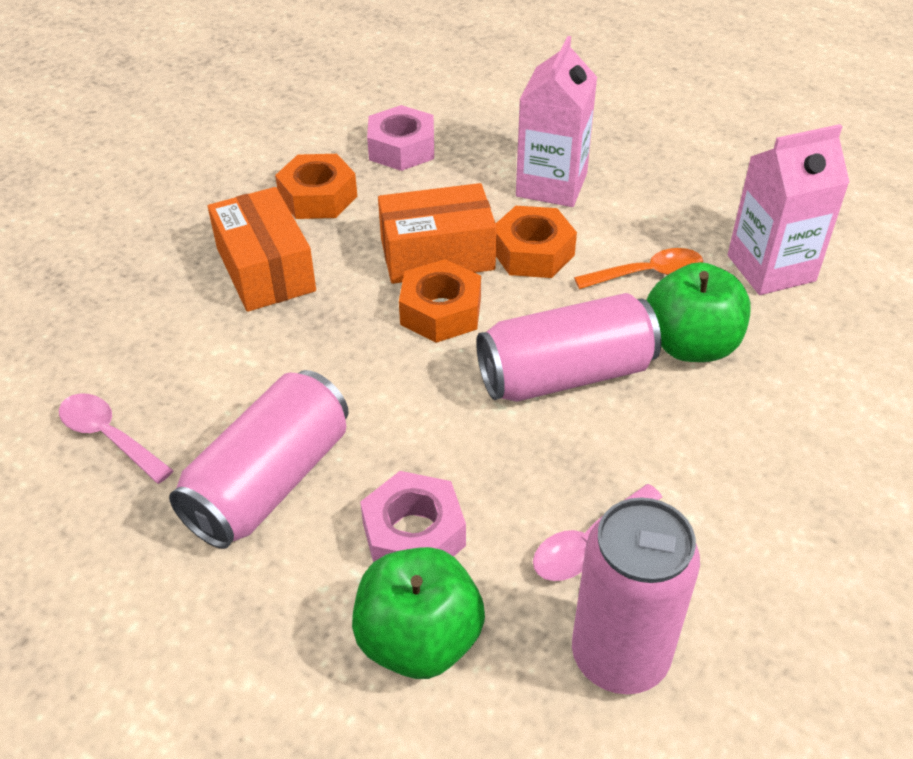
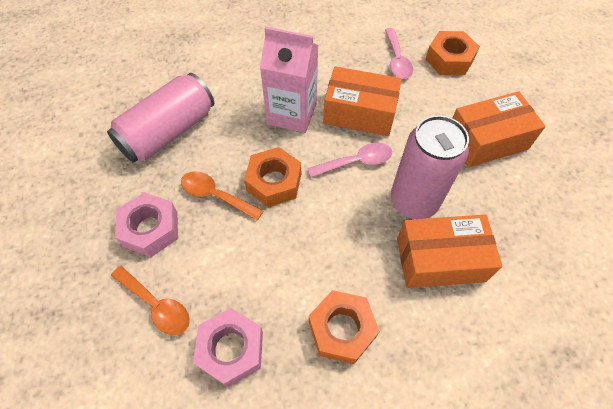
green apple: [352,547,485,679] [647,262,751,362] = 2 -> none = 0
orange box: [208,187,316,312] [378,183,497,284] = 2 -> [323,66,402,136] [397,215,502,288] [453,91,546,167] = 3
orange spoon: [574,248,703,289] = 1 -> [111,266,190,335] [181,171,263,220] = 2
pink can: [169,370,349,549] [476,293,661,402] [572,498,700,694] = 3 -> [107,73,214,163] [390,115,469,219] = 2
pink carton: [516,36,597,207] [728,124,850,295] = 2 -> [260,27,318,133] = 1

